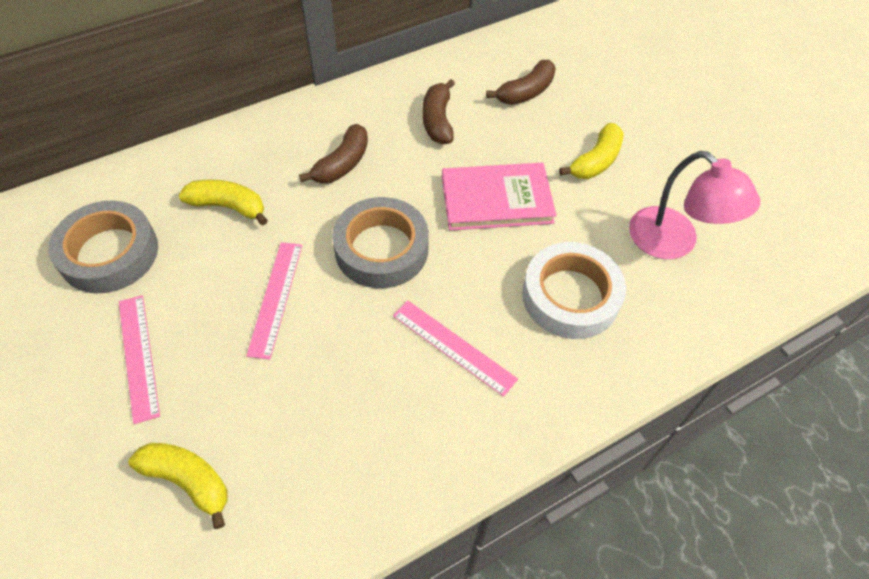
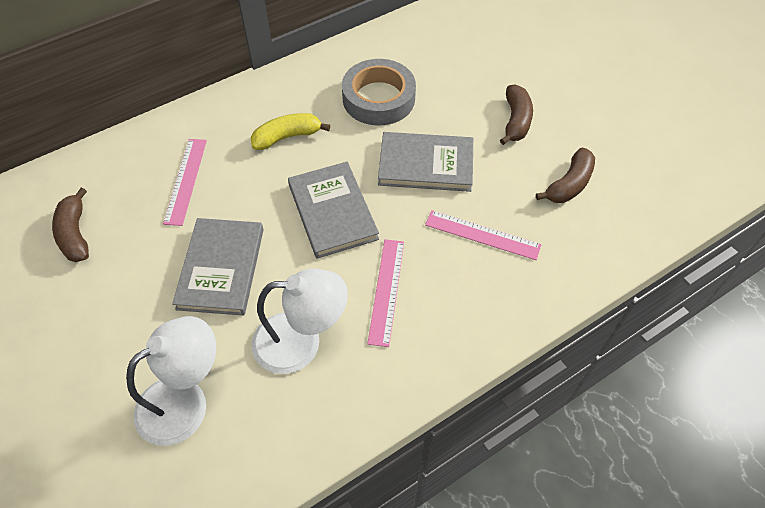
grey book: none = 0 -> [172,218,264,316] [288,162,379,259] [378,132,473,192] = 3
grey tape: [48,200,158,294] [332,197,429,288] = 2 -> [342,59,416,126] = 1
pink book: [442,163,557,231] = 1 -> none = 0
pink lamp: [629,151,760,259] = 1 -> none = 0
white lamp: none = 0 -> [126,316,216,446] [252,268,348,374] = 2
white tape: [522,242,626,339] = 1 -> none = 0
yellow banana: [128,443,228,529] [179,179,268,225] [559,123,624,179] = 3 -> [251,113,330,150] = 1

